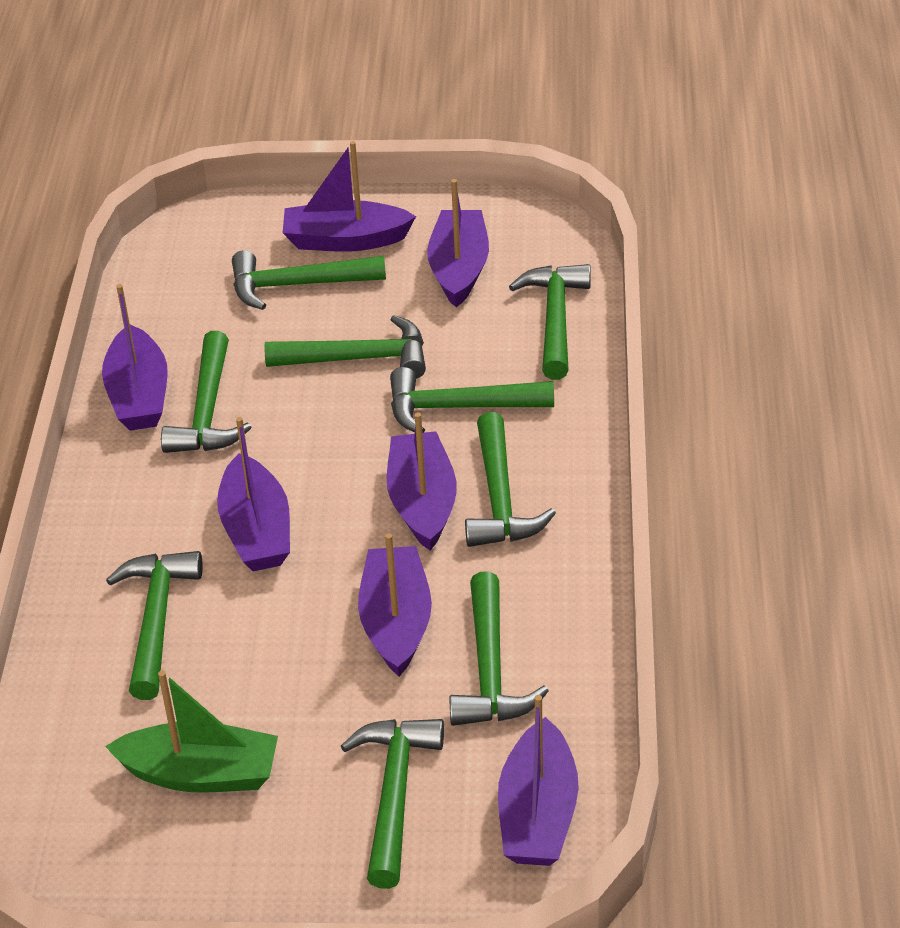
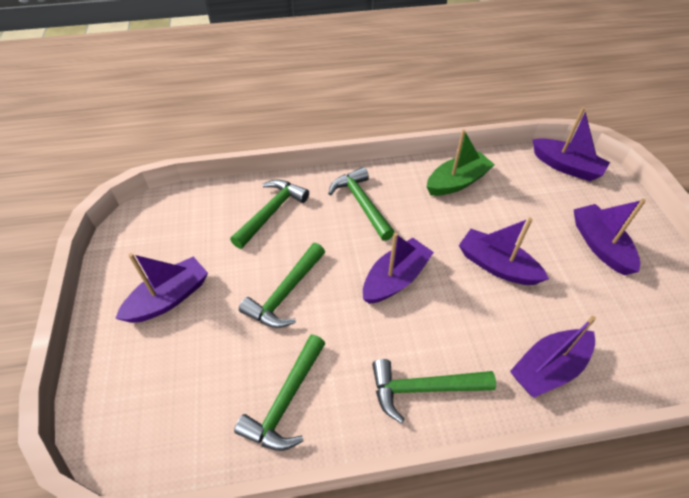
green hammer: [106,551,203,700] [161,331,252,453] [232,250,386,310] [264,315,426,379] [341,719,444,889] [390,367,554,433] [449,571,549,726] [465,412,556,547] [509,264,591,380] = 9 -> [230,180,309,249] [234,335,326,451] [239,243,325,328] [328,167,395,241] [372,359,496,423] = 5
purple boat: [102,284,168,431] [217,417,290,571] [283,141,416,252] [358,533,432,676] [387,412,457,551] [427,179,489,307] [498,695,579,866] = 7 -> [115,253,208,323] [363,233,434,304] [459,217,549,285] [510,316,596,398] [532,107,610,181] [574,199,646,275] = 6

